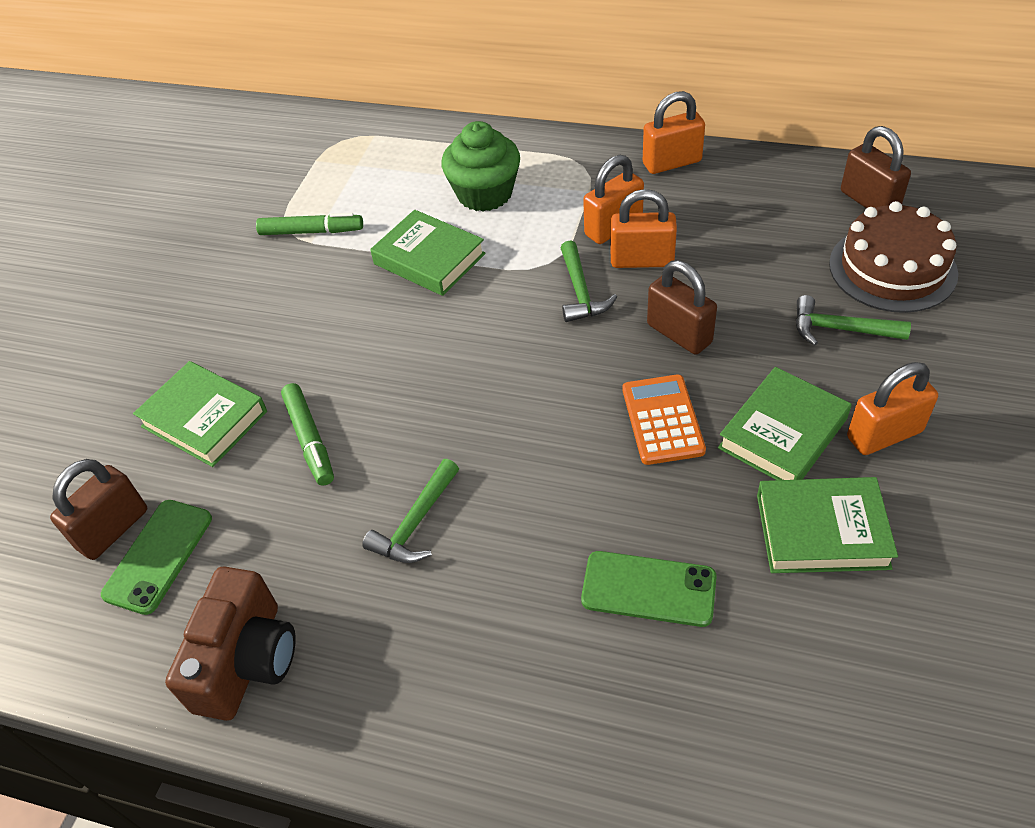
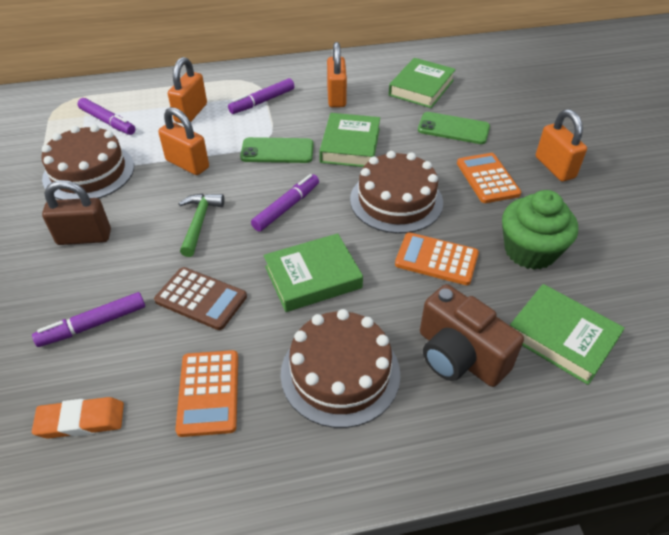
brown cake: [829,201,958,313] = 1 -> [41,125,134,200] [281,309,400,428] [350,151,443,233] = 3
brown calculator: none = 0 -> [154,267,247,330] = 1
brown padlock: [50,459,147,560] [647,260,717,355] [841,126,911,209] = 3 -> [42,180,111,245] = 1
green hammer: [362,459,459,563] [561,240,617,322] [796,295,911,346] = 3 -> [179,194,224,257] = 1
green marker: [256,213,363,235] [281,383,334,486] = 2 -> none = 0
orange calculator: [623,375,706,465] = 1 -> [175,350,238,437] [395,232,479,285] [457,153,521,203] = 3
orange eraser: none = 0 -> [32,397,124,439] = 1
purple marker: none = 0 -> [32,292,145,347] [77,98,135,135] [228,78,294,114] [251,174,319,232] = 4

